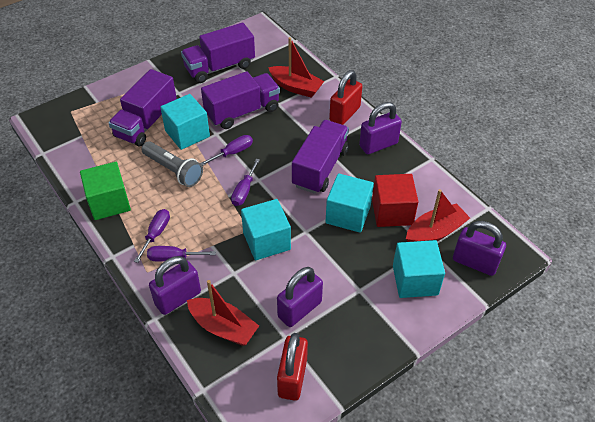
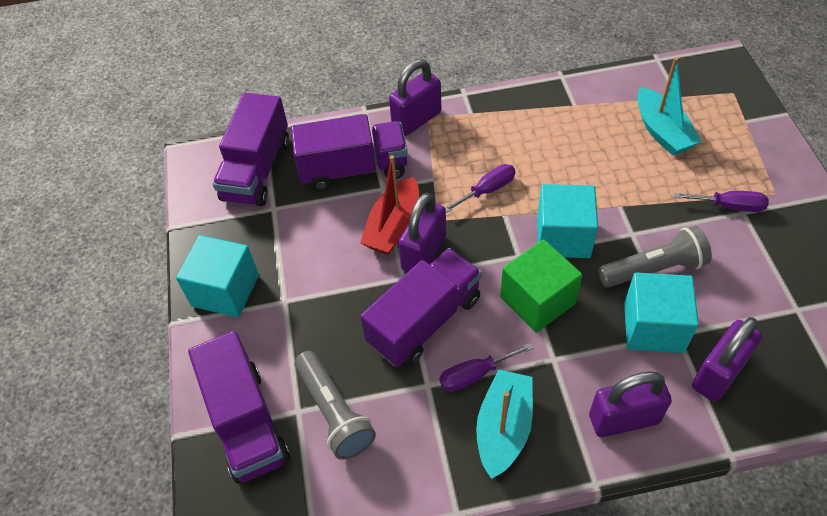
grey flashlight: [141,141,203,187] = 1 -> [295,351,376,460] [598,226,712,288] = 2
purple screwdriver: [134,209,170,263] [147,246,216,261] [200,135,253,166] [231,159,260,206] = 4 -> [439,343,534,392] [445,164,516,213] [674,191,769,212] = 3
red boat: [187,280,259,346] [268,37,324,98] [406,189,470,242] = 3 -> [360,155,419,255] = 1
red cube: [372,174,418,227] = 1 -> none = 0
red padlock: [277,333,308,401] [329,70,362,125] = 2 -> none = 0
turquoise boat: none = 0 -> [476,369,533,479] [637,57,702,156] = 2
turquoise cube: [160,94,210,150] [241,199,291,260] [325,173,374,233] [393,240,445,298] = 4 -> [176,235,259,317] [537,184,598,258] [624,273,699,353] = 3

